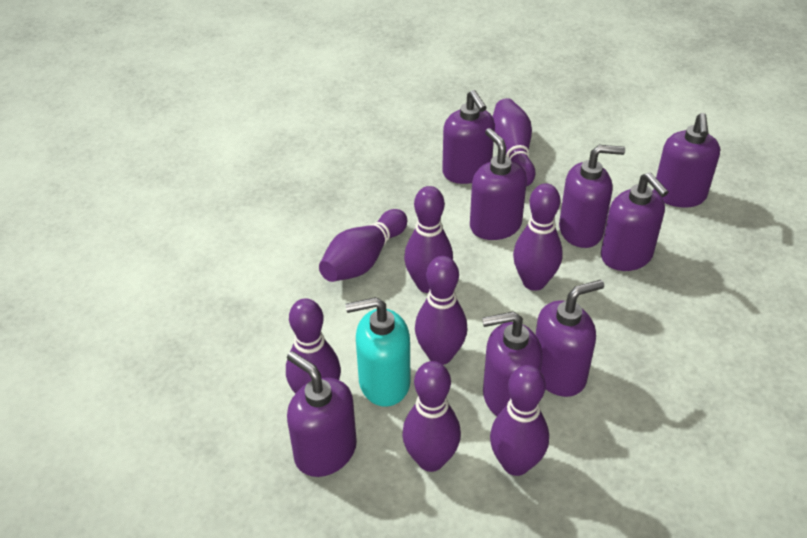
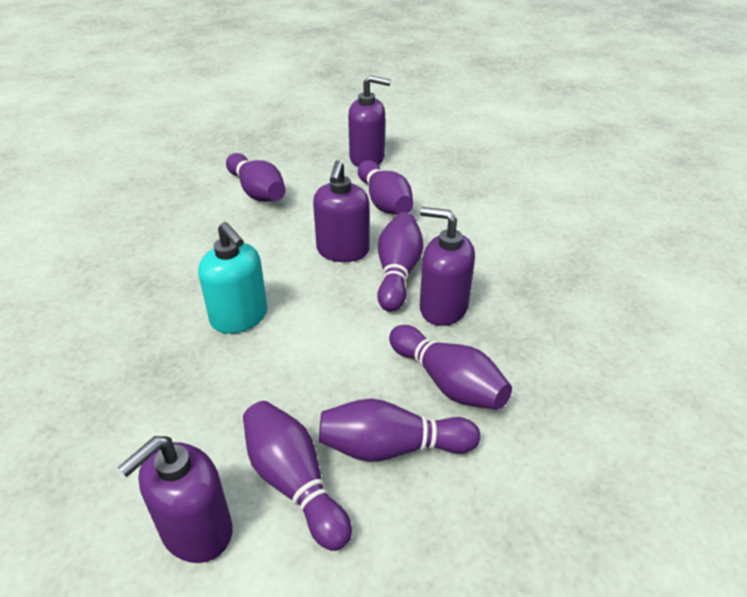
purple bowling pin: [286,298,341,394] [319,209,407,282] [402,361,461,472] [404,186,453,293] [415,256,468,365] [490,365,549,476] [492,98,535,186] [513,184,563,291] = 8 -> [226,153,286,202] [243,401,352,551] [319,399,480,462] [358,160,413,215] [377,212,424,312] [389,325,512,410] = 6
purple soap dispenser: [287,351,357,477] [442,90,495,184] [470,128,527,240] [482,311,542,416] [535,280,604,397] [559,145,625,248] [601,172,668,271] [654,113,720,207] = 8 -> [118,436,233,563] [313,160,370,262] [348,75,391,167] [420,207,475,326] = 4

